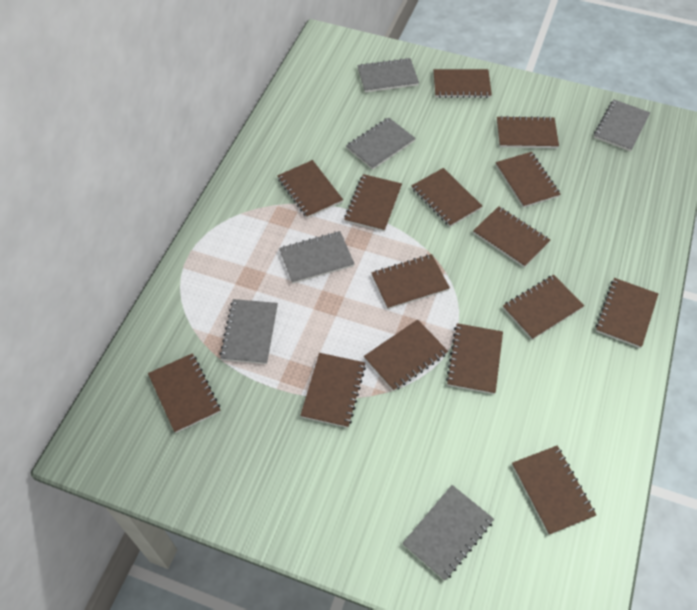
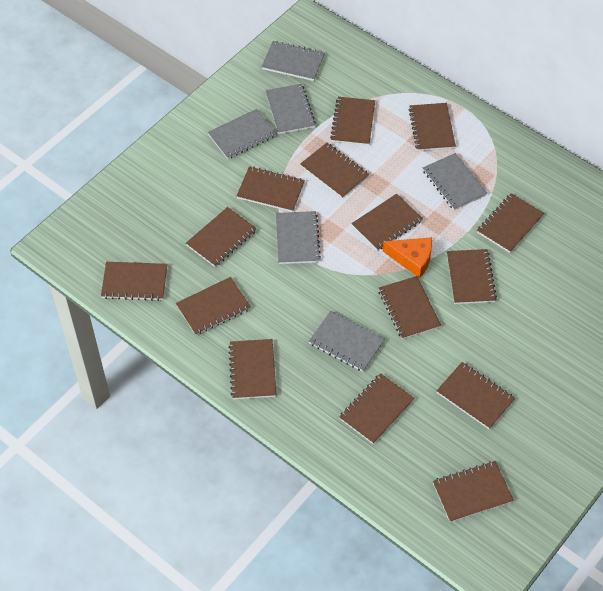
orange cheese: none = 0 -> [383,237,432,278] = 1

